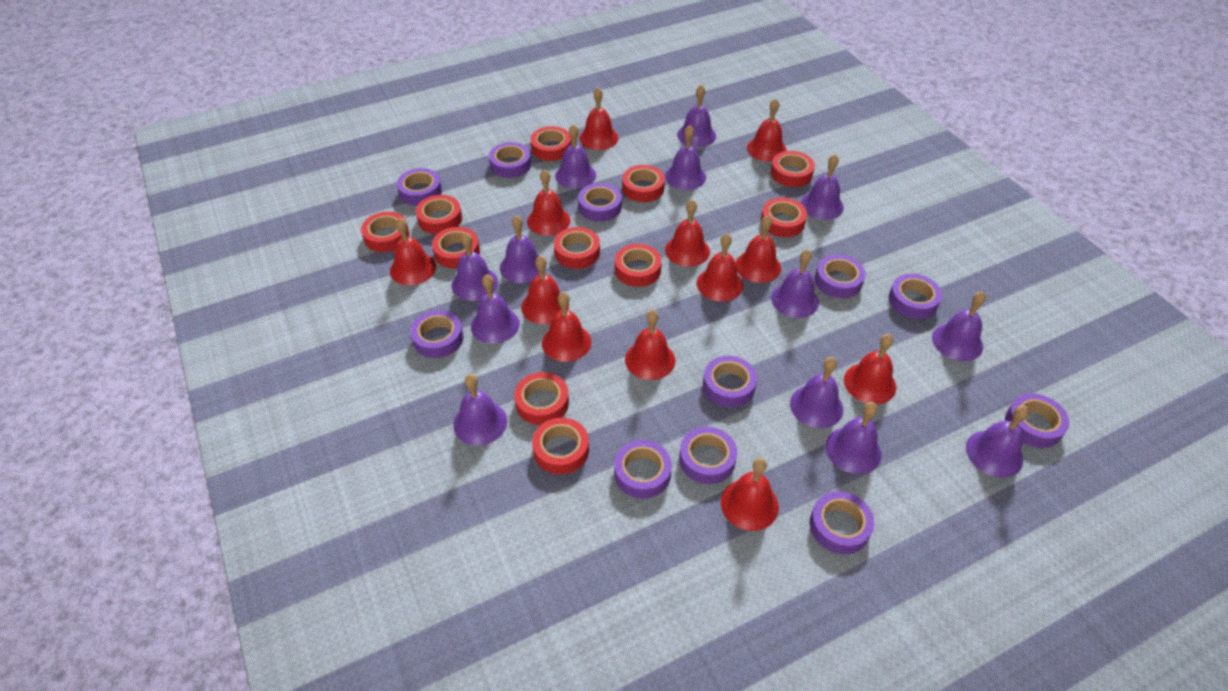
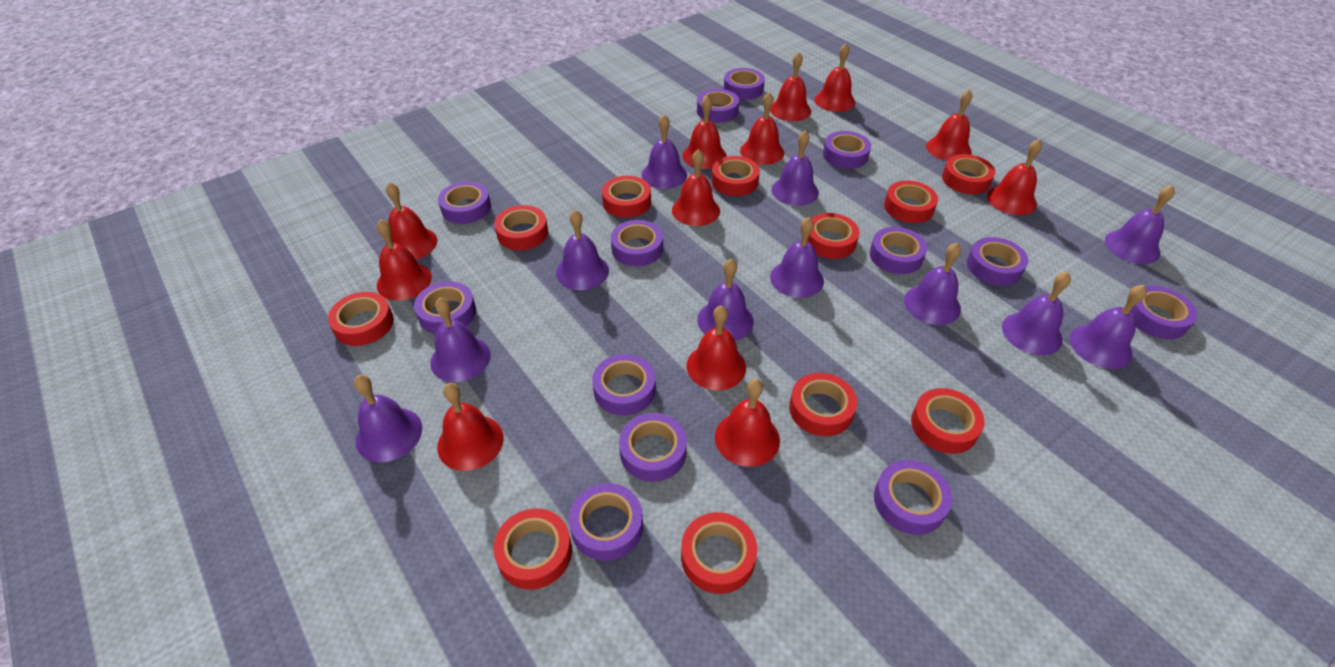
purple bell: [451,232,498,301] [454,374,507,446] [471,274,520,344] [500,215,540,283] [555,124,596,189] [665,126,706,190] [677,84,716,147] [771,249,819,318] [790,357,843,428] [801,154,844,220] [826,402,882,474] [932,291,986,361] [966,405,1029,478] = 13 -> [354,375,422,462] [430,297,491,382] [556,210,609,290] [642,115,687,189] [697,259,754,341] [770,217,824,298] [771,130,819,206] [904,243,961,325] [1002,272,1071,355] [1070,285,1147,369] [1105,185,1175,264] = 11
purple tape: [397,168,442,206] [410,310,464,358] [489,142,531,178] [578,183,622,222] [614,440,672,499] [679,427,737,484] [703,356,757,407] [809,491,874,554] [815,254,866,298] [889,274,942,319] [1005,393,1069,448] = 11 -> [414,281,476,334] [438,181,491,224] [569,483,643,561] [592,354,656,416] [611,220,663,266] [619,413,687,482] [697,89,739,123] [724,68,765,100] [823,131,871,169] [870,227,927,274] [874,460,952,535] [967,237,1028,286] [1130,286,1197,339] = 13

